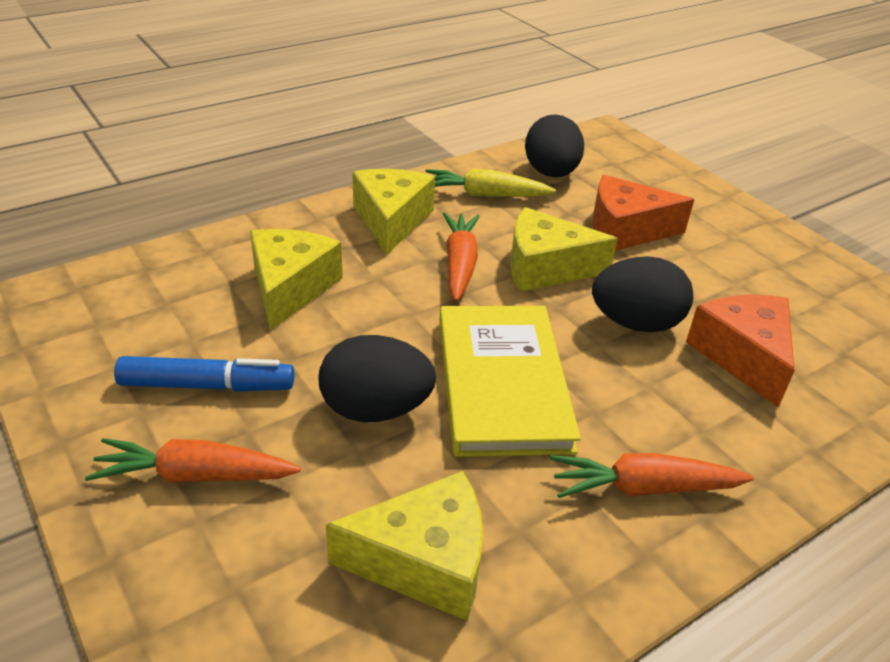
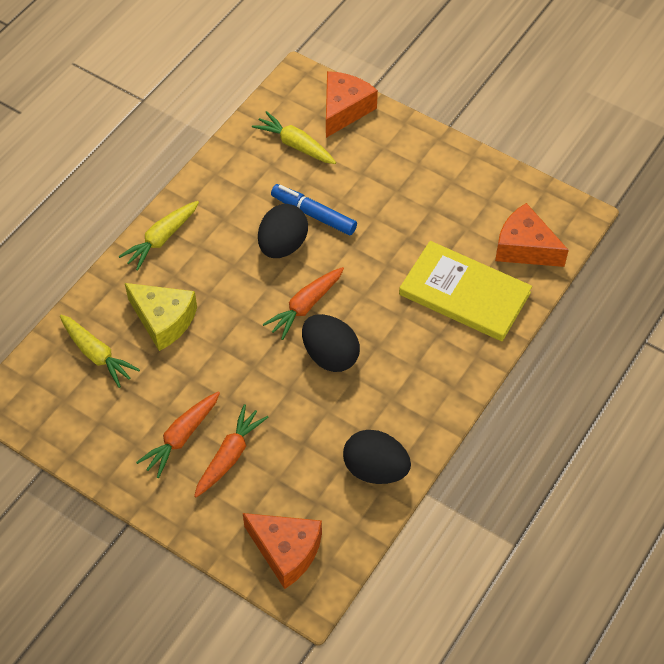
orange cheese: [592,175,694,251] [686,295,795,408] = 2 -> [243,513,322,589] [326,71,378,138] [495,203,569,267] = 3
yellow carrot: [426,168,556,197] = 1 -> [60,315,140,388] [118,201,199,271] [252,111,336,164] = 3
yellow cheese: [250,229,343,331] [326,471,483,621] [352,169,435,255] [511,207,618,292] = 4 -> [125,283,197,351] = 1

